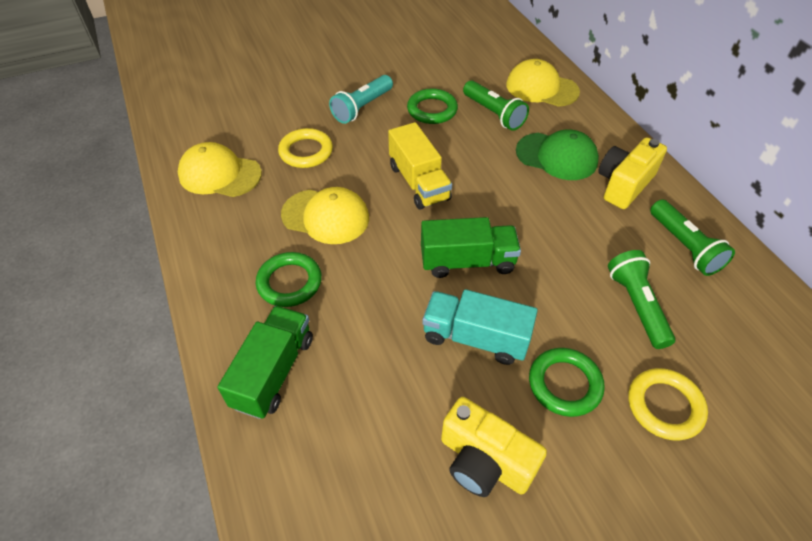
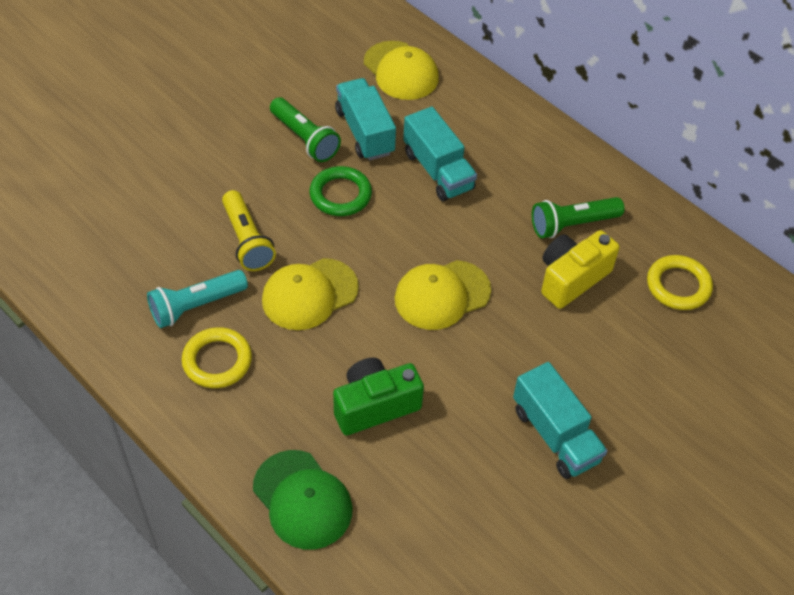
green camera: none = 0 -> [333,358,424,435] = 1
green flashlight: [463,80,529,131] [608,250,676,349] [650,199,735,276] = 3 -> [270,97,341,162] [532,197,625,238] = 2
green ring: [256,252,322,307] [407,88,458,124] [529,348,605,417] = 3 -> [310,166,372,216] = 1
green truck: [217,306,313,419] [421,217,521,278] = 2 -> none = 0
turquoise truck: [422,289,538,365] = 1 -> [335,78,396,160] [403,107,477,201] [513,362,607,479] = 3
yellow camera: [441,397,547,497] [598,137,667,209] = 2 -> [541,230,620,309] = 1
yellow flashlight: none = 0 -> [222,190,276,271] = 1
yellow truck: [388,122,452,210] = 1 -> none = 0

